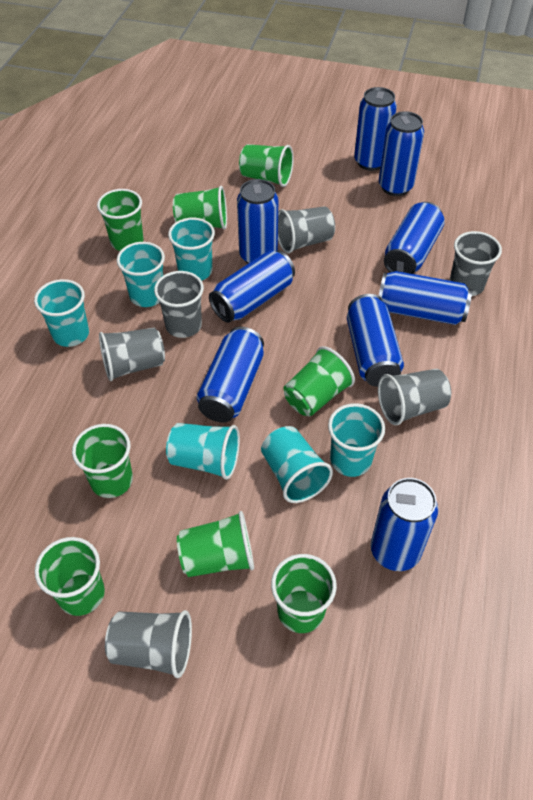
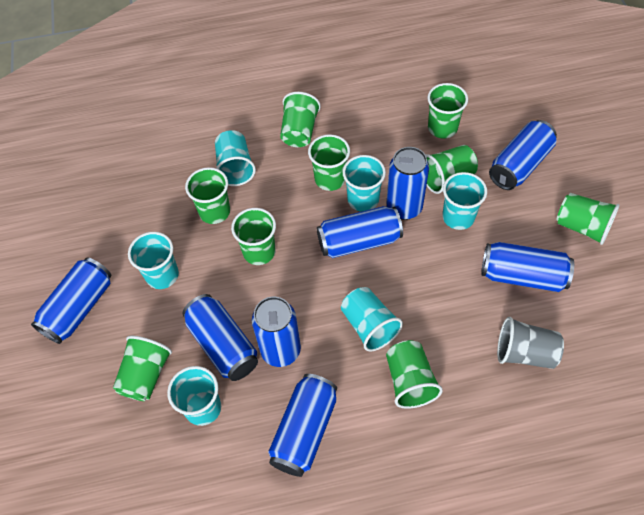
blue can: [197,327,264,422] [209,250,295,323] [237,179,278,264] [347,294,404,387] [354,87,397,171] [371,478,438,571] [379,111,424,196] [379,271,472,325] [384,202,445,274] = 9 -> [31,257,111,344] [182,294,258,381] [252,297,301,367] [268,374,337,477] [317,206,403,258] [387,147,429,220] [481,242,574,292] [489,120,557,190] = 8
green cup: [35,537,105,616] [72,424,133,498] [97,189,143,251] [173,186,227,229] [177,511,254,577] [239,144,294,187] [271,554,337,633] [284,346,355,416] = 8 -> [113,336,172,401] [185,167,230,224] [231,208,276,265] [280,92,321,147] [308,134,350,191] [386,340,443,409] [426,145,478,194] [427,83,468,139] [556,193,619,245] = 9
grey cup: [99,328,165,381] [105,610,192,678] [154,271,204,338] [278,206,335,254] [378,369,451,425] [450,231,502,296] = 6 -> [497,317,564,369] = 1

